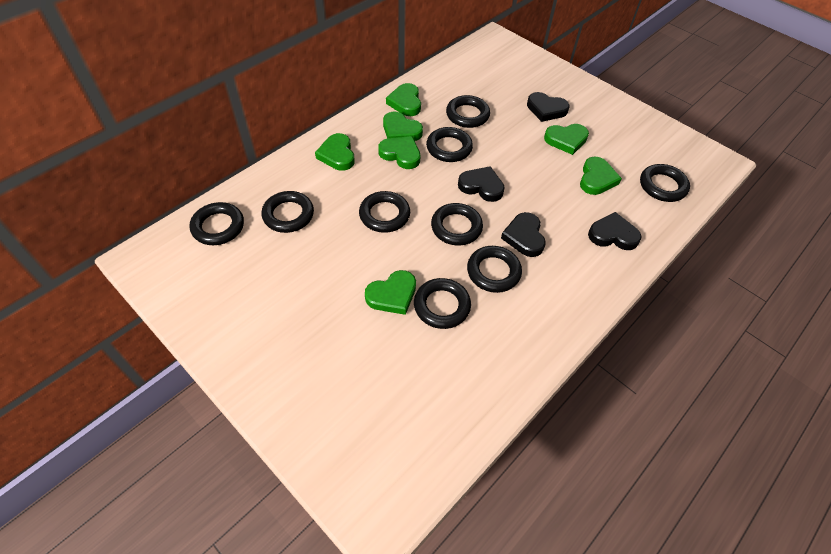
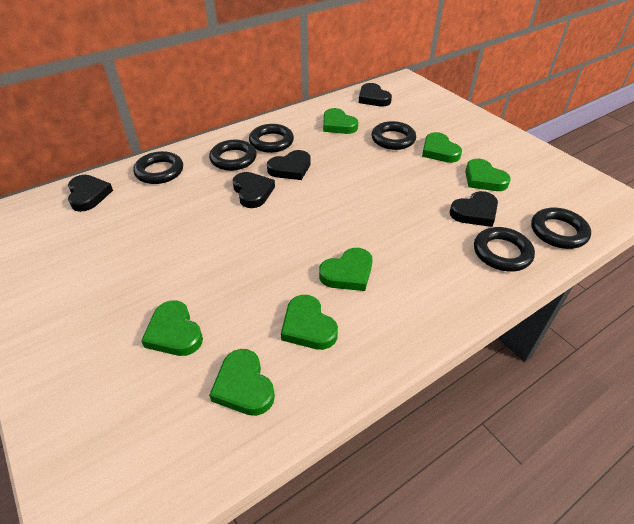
black heart: [458,166,505,202] [501,212,546,257] [527,92,570,122] [588,212,642,250] = 4 -> [68,175,113,212] [233,172,275,208] [267,150,311,180] [359,83,392,106] [450,191,498,227] = 5
black ring: [190,202,244,245] [261,191,314,233] [359,191,410,233] [414,278,471,329] [426,127,473,162] [431,203,483,246] [446,95,490,128] [467,246,522,293] [640,164,690,202] = 9 -> [133,151,183,184] [209,140,257,171] [249,124,294,153] [372,121,416,150] [474,227,535,272] [531,208,591,249] = 6

